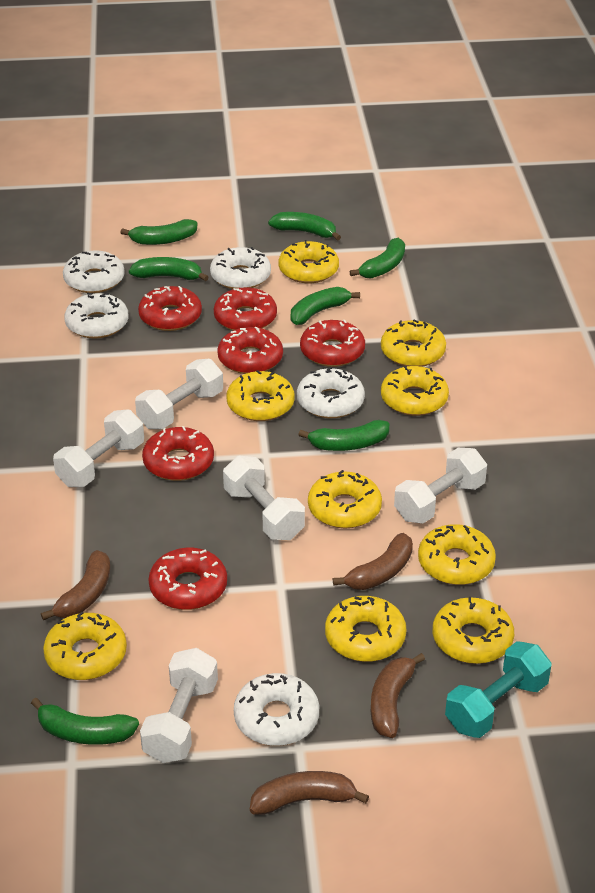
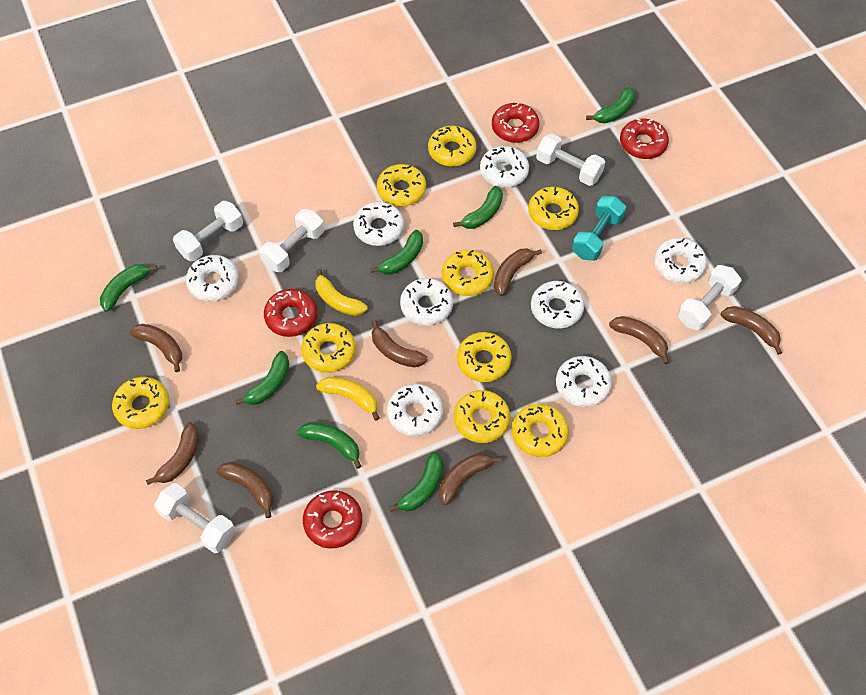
brown banana: [41,550,110,620] [250,771,369,815] [333,533,413,590] [371,653,425,738] = 4 -> [129,324,182,372] [146,422,199,485] [216,462,273,518] [372,320,428,367] [439,453,501,505] [494,249,542,296] [609,316,670,365] [721,306,782,355] = 8
red donut: [138,286,202,331] [142,426,214,481] [149,548,227,610] [214,287,277,331] [217,327,283,374] [300,320,365,367] = 6 -> [264,289,317,337] [303,491,362,549] [492,102,540,143] [620,118,669,159] = 4
white donut: [63,251,125,293] [64,293,129,339] [210,247,271,289] [234,673,319,746] [297,367,365,418] = 5 -> [186,255,239,301] [353,202,404,246] [387,384,443,436] [400,278,453,326] [480,146,529,188] [531,281,584,328] [556,356,612,407] [654,238,707,284] = 8
yellow banana: none = 0 -> [315,269,368,316] [316,377,380,421] = 2

